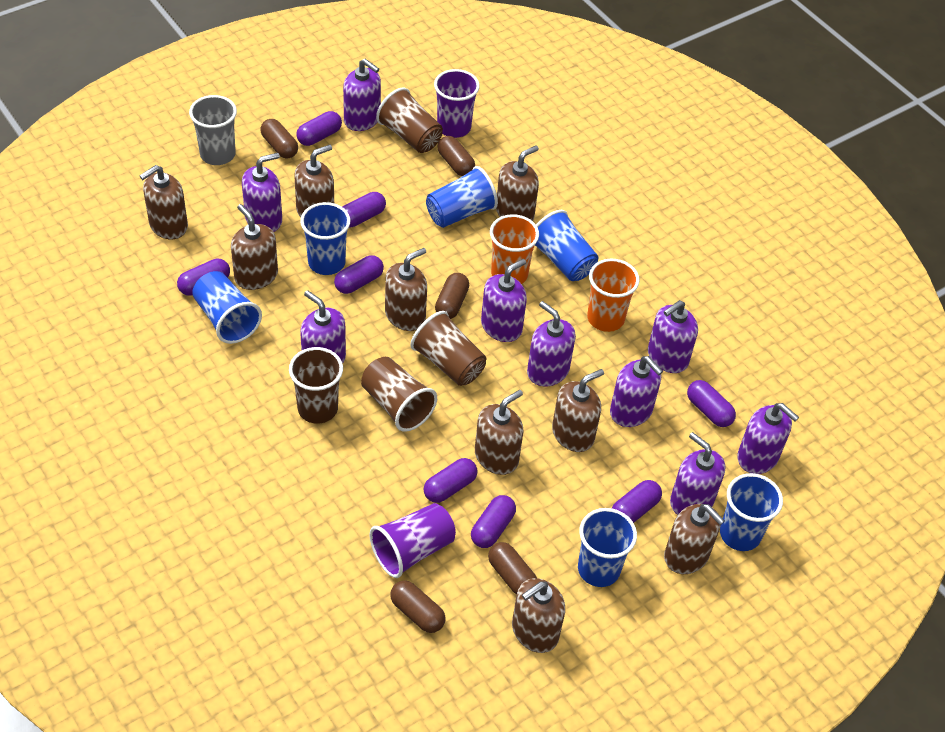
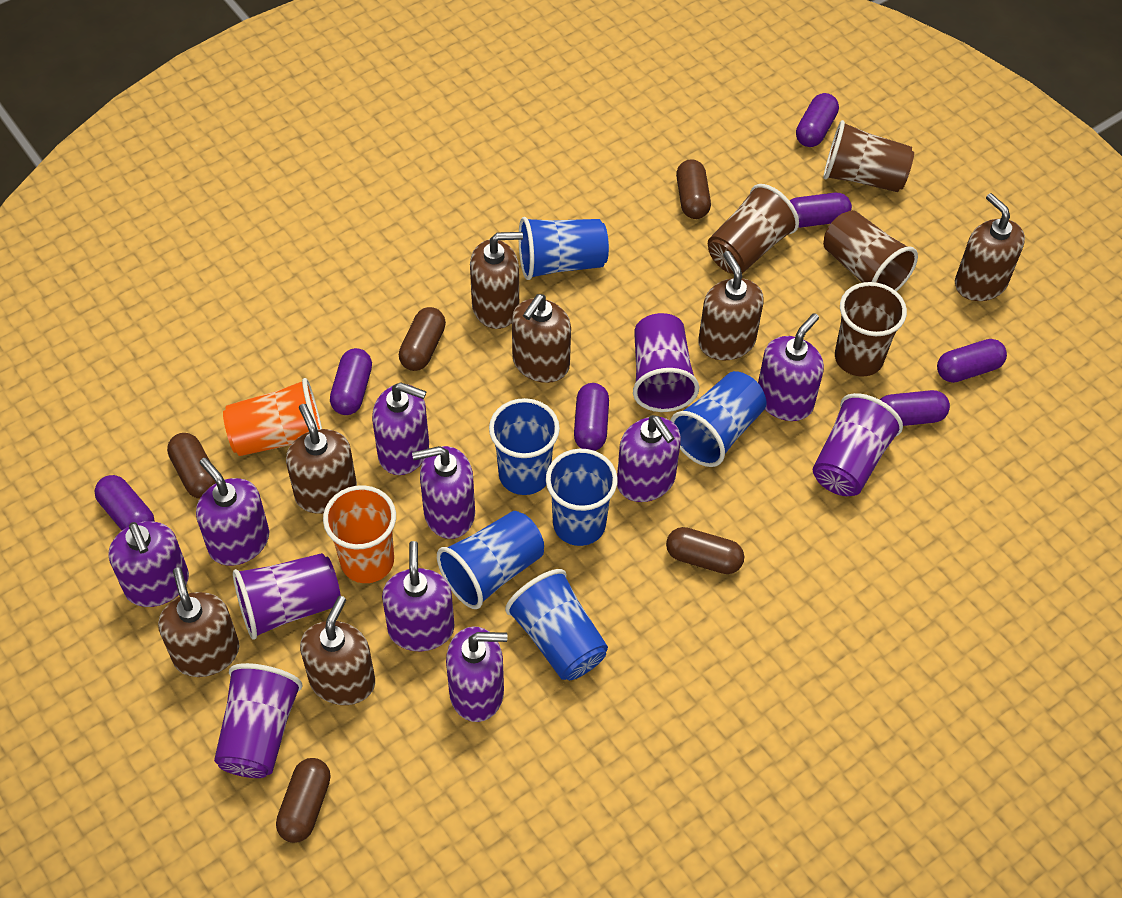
brown soap dispenser: [139,165,188,239] [231,204,278,290] [294,145,334,218] [385,248,427,331] [475,390,524,475] [496,146,539,221] [512,578,565,653] [552,369,604,452] [664,504,725,574] = 9 -> [158,567,239,677] [286,404,357,514] [300,596,375,705] [470,232,523,329] [512,294,571,383] [698,251,764,360] [955,193,1025,301] = 7
grey cup: [189,95,237,165] = 1 -> none = 0
purple capsule: [177,259,230,296] [296,111,342,146] [334,255,384,294] [343,192,386,228] [424,458,477,503] [471,495,516,548] [612,480,662,523] [687,380,736,427] = 8 -> [95,475,155,530] [330,348,372,415] [574,383,609,451] [790,193,852,228] [796,93,839,147] [880,390,950,426] [937,339,1007,383] = 7
purple cup: [369,503,456,578] [434,69,480,138] = 2 -> [214,663,303,778] [233,553,341,640] [633,313,699,412] [812,393,903,496] = 4
purple soap dispenser: [242,153,282,232] [300,290,346,364] [343,59,381,131] [481,259,527,342] [527,301,576,386] [610,356,663,427] [648,300,698,373] [670,432,725,515] [737,403,799,474] = 9 -> [109,521,189,607] [196,458,269,566] [372,382,429,475] [382,541,454,651] [412,446,475,539] [446,626,508,722] [617,415,681,502] [758,313,824,421] = 8

